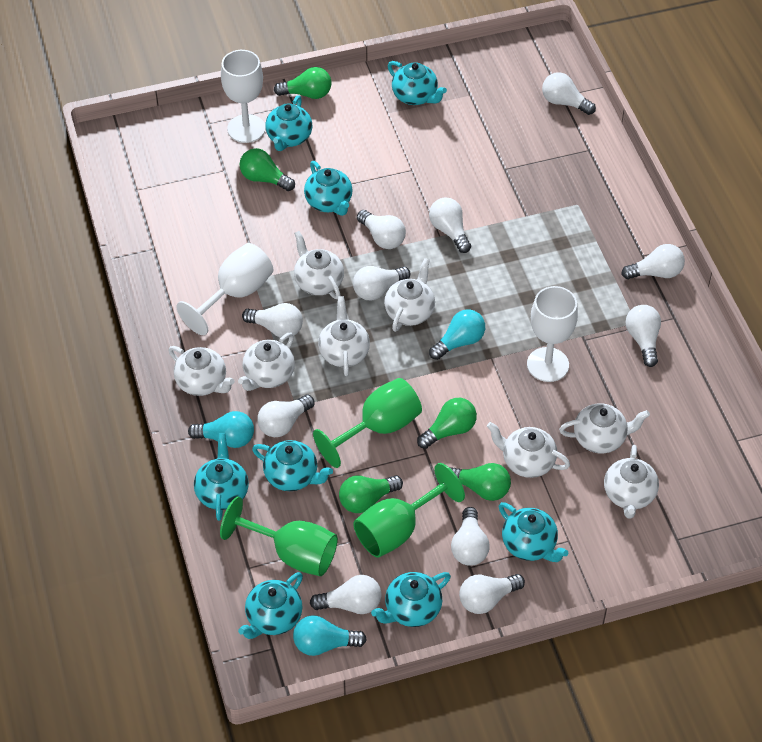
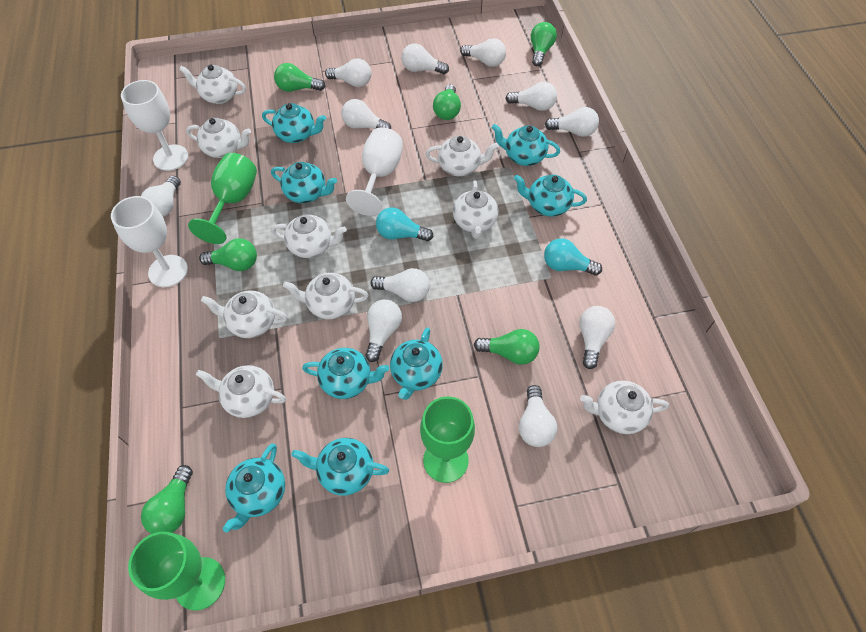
green light bulb: [239,148,295,191] [274,67,332,99] [339,475,403,513] [417,398,477,449] [449,463,511,501] = 5 -> [141,465,193,534] [199,238,257,271] [274,63,325,92] [433,84,461,120] [474,329,539,365] [531,22,557,66] = 6
turquoise light bulb: [188,411,254,448] [293,615,367,656] [429,309,485,360] = 3 -> [376,208,433,241] [544,238,602,276] = 2
white teapot: [168,346,235,396] [238,333,295,391] [294,231,344,299] [318,296,370,376] [384,258,435,332] [487,422,570,478] [559,403,650,454] [604,445,659,519] = 8 -> [179,64,246,104] [186,118,251,158] [196,365,286,418] [201,291,287,338] [271,215,347,258] [283,273,368,319] [426,136,499,176] [453,180,498,239] [580,380,669,434] = 9

